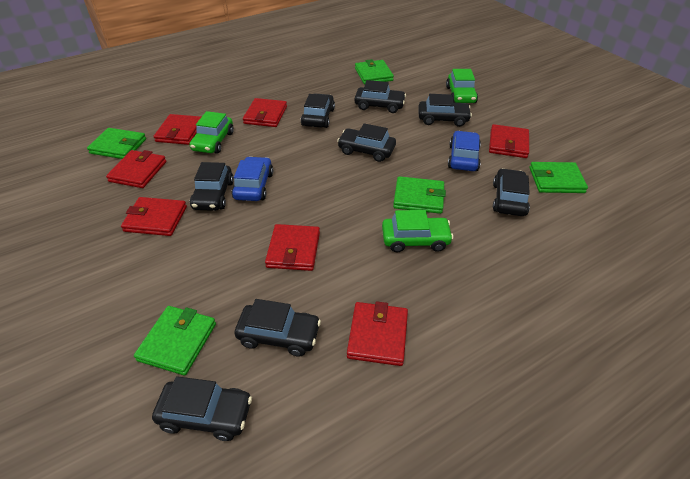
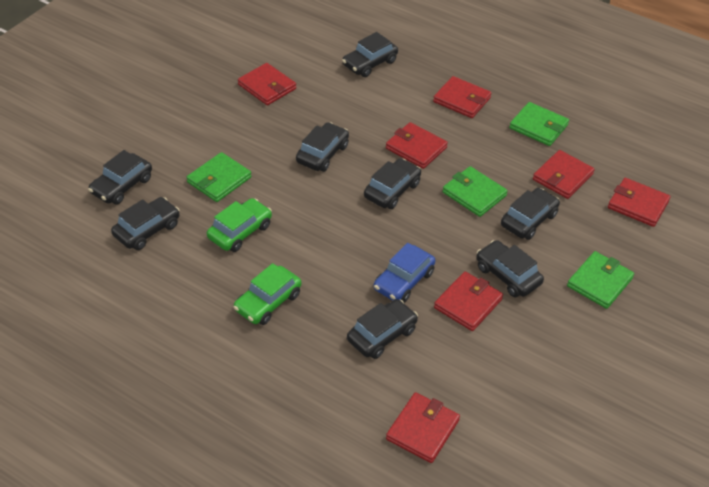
blue car: [232,156,273,201] [448,131,481,171] = 2 -> [374,243,436,303] = 1
green car: [190,111,234,154] [382,210,453,252] [446,69,478,103] = 3 -> [207,198,272,252] [233,263,301,325] = 2
green wallet: [87,128,146,159] [134,306,216,376] [355,59,394,84] [393,176,446,214] [529,162,588,193] = 5 -> [187,152,252,202] [442,166,508,217] [509,102,569,146] [567,251,634,309] = 4

